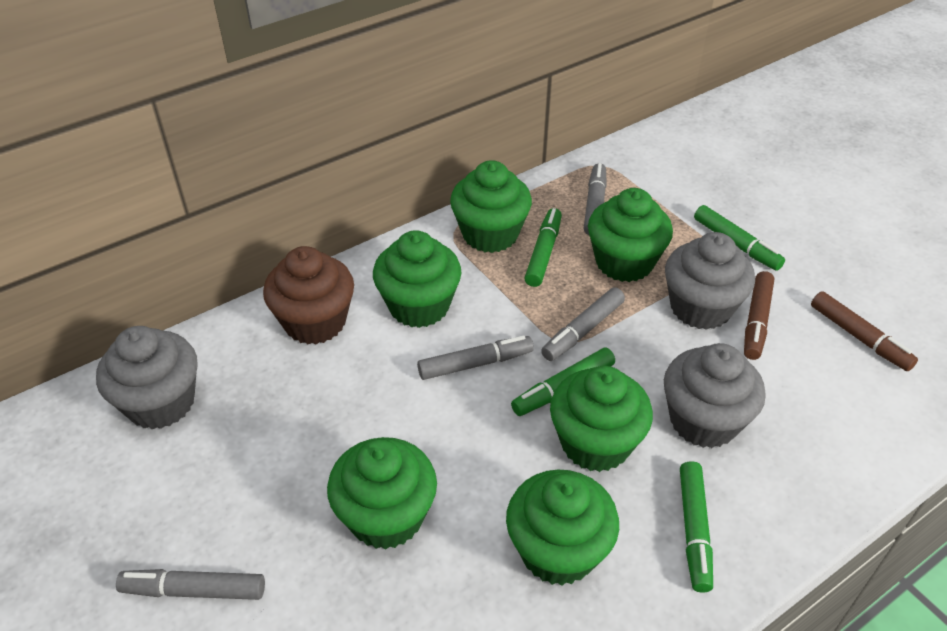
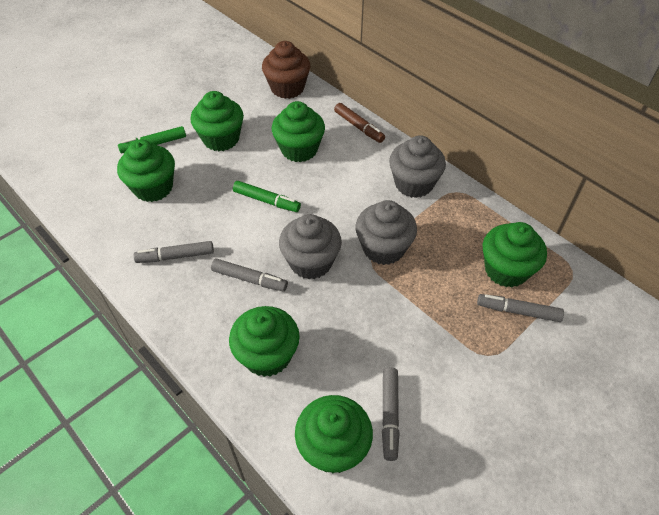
brown marker: [744,271,774,360] [811,291,918,371] = 2 -> [334,103,385,143] = 1
green marker: [511,347,615,416] [524,208,562,287] [680,461,713,593] [694,205,785,271] = 4 -> [118,126,186,153] [233,181,301,212] = 2

